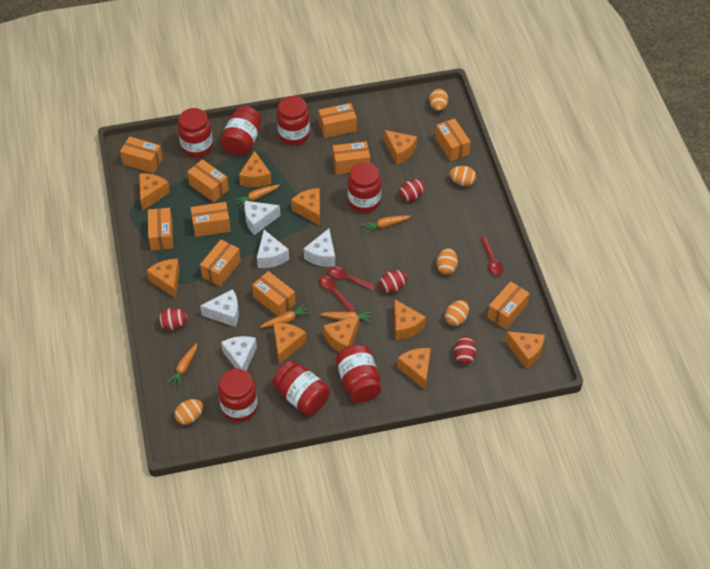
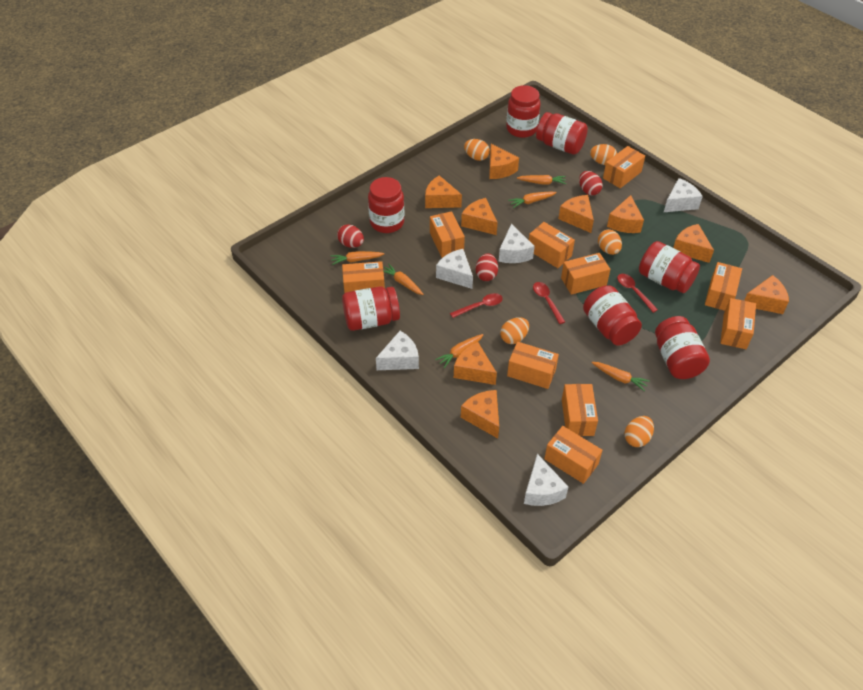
orange carrot: [167,343,197,387] [234,185,280,208] [260,304,310,328] [320,311,372,322] [363,216,411,233] = 5 -> [331,251,384,265] [383,264,424,295] [435,334,484,368] [508,192,557,208] [517,175,566,185] [592,362,650,391] = 6
orange cheese: [139,173,170,211] [146,259,180,298] [239,150,272,187] [273,323,306,364] [291,188,320,226] [323,316,359,352] [384,130,417,164] [394,300,426,340] [397,348,431,389] [505,331,545,369] = 10 -> [425,175,462,208] [454,342,497,385] [461,198,498,235] [461,390,499,438] [489,144,519,179] [558,195,594,233] [607,195,644,233] [673,224,714,263] [744,275,789,314] = 9
red egg: [158,308,187,330] [380,270,407,293] [399,179,425,201] [454,336,476,364] = 4 -> [337,224,364,248] [475,253,498,281] [579,171,603,195] = 3

